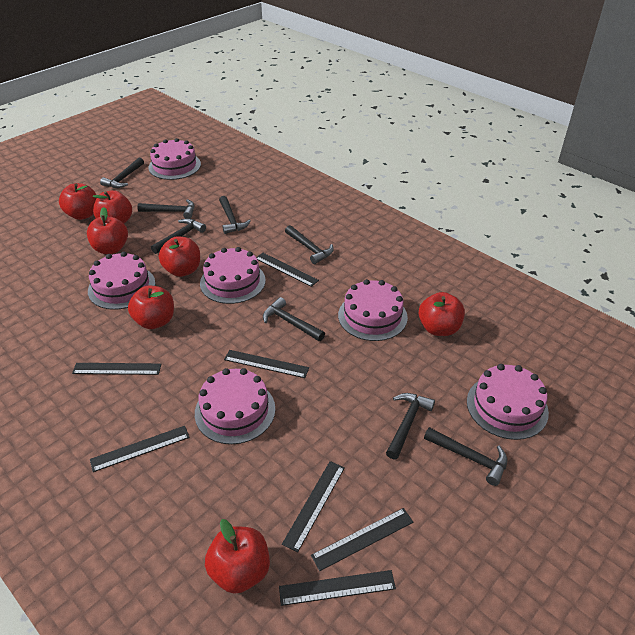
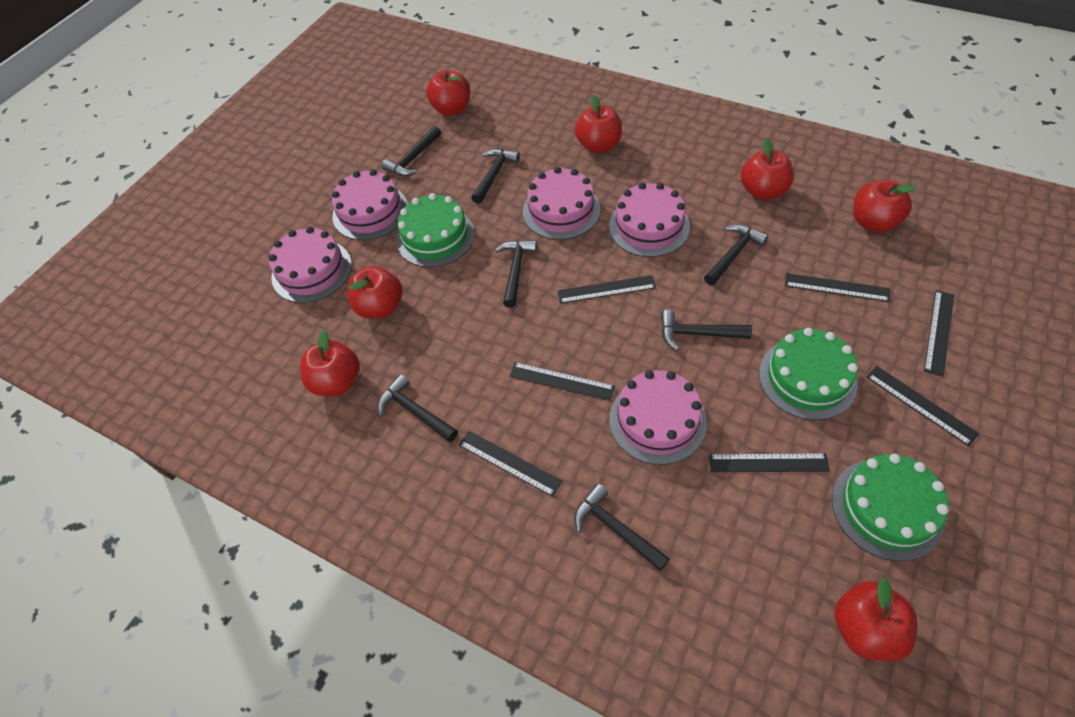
black hammer: [100,157,144,188] [137,199,194,219] [151,218,206,254] [219,196,251,234] [263,297,325,341] [285,225,333,264] [386,393,435,460] [424,427,508,486] = 8 -> [377,374,458,442] [382,126,441,176] [471,149,520,204] [495,240,537,308] [574,483,670,571] [661,310,752,351] [704,224,768,285] = 7
green cake: none = 0 -> [396,193,475,267] [759,328,858,420] [832,454,949,561] = 3
pink cake: [88,252,155,310] [148,138,201,180] [195,368,275,444] [200,247,266,304] [338,279,408,341] [467,364,549,440] = 6 -> [269,227,352,303] [332,170,408,240] [523,167,601,240] [609,183,690,257] [609,370,707,465] = 5

